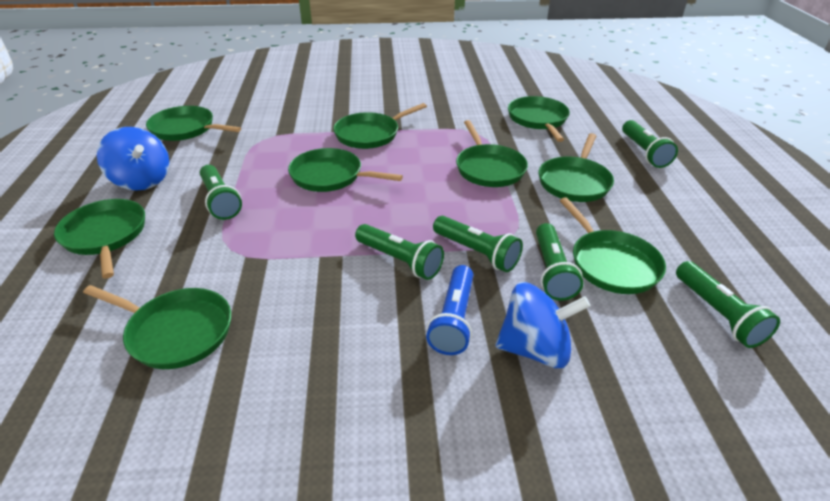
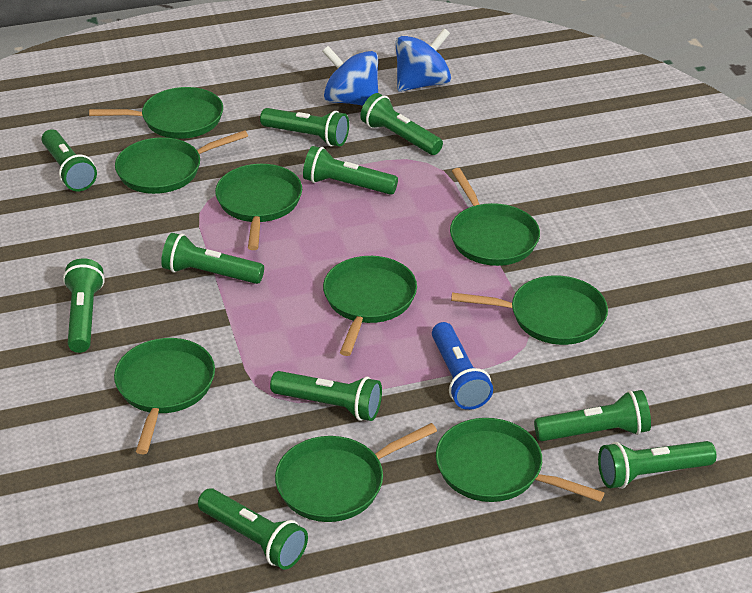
green flashlight: [200,165,242,220] [355,224,444,280] [433,216,523,272] [536,223,583,301] [622,120,678,168] [676,261,780,348] = 6 -> [42,129,97,191] [63,258,105,353] [161,233,264,284] [198,488,308,570] [260,108,349,147] [270,371,382,421] [303,146,398,195] [360,93,443,155] [534,390,651,441] [598,441,717,489] = 10

